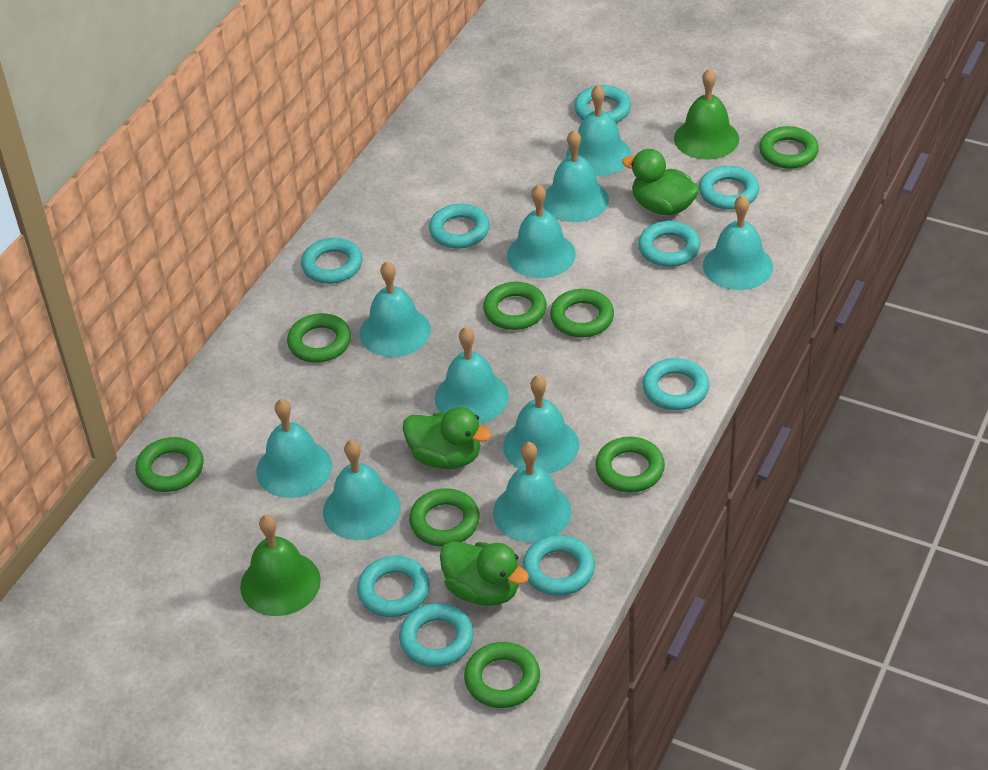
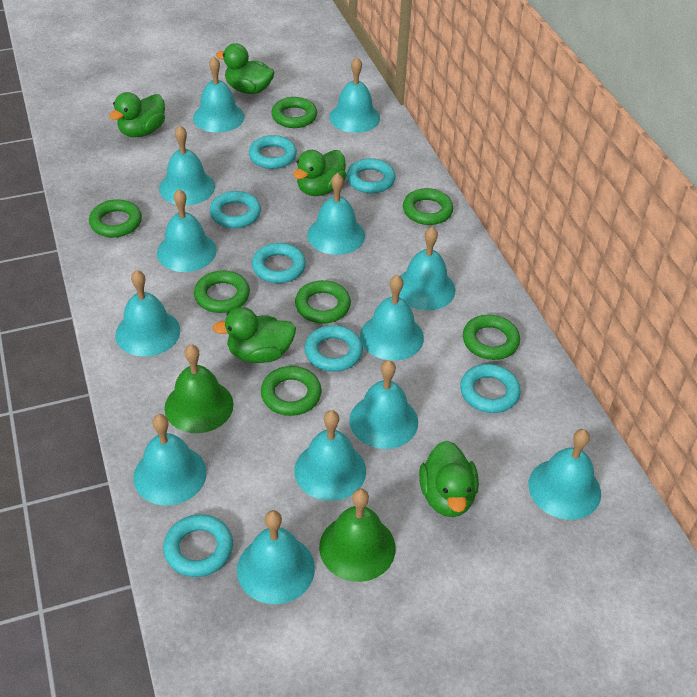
green duck: [403,407,492,469] [440,541,529,606] [622,149,699,215] = 3 -> [109,92,165,137] [213,307,296,363] [216,43,275,94] [293,150,347,196] [419,440,479,517] = 5
green ring: [135,437,204,492] [287,313,351,363] [409,488,480,547] [464,642,540,708] [483,282,547,330] [550,289,614,337] [595,437,665,493] [759,126,819,169] = 8 -> [89,199,142,237] [194,270,250,313] [261,366,322,416] [271,97,317,128] [295,280,351,323] [403,188,453,225] [463,315,520,360] = 7
turquoise bell: [256,399,332,498] [323,440,401,540] [360,261,431,357] [435,327,509,424] [493,442,571,543] [503,375,579,473] [507,184,576,278] [543,130,609,222] [566,85,631,176] [703,195,773,290] = 10 -> [115,270,180,357] [133,414,207,505] [157,189,217,272] [159,126,215,205] [193,57,245,133] [237,510,315,604] [294,410,366,501] [307,173,365,255] [329,57,380,133] [349,360,418,449] [360,275,424,361] [399,227,456,311] [528,429,601,520] = 13
turquoise ring: [301,238,363,284] [357,556,430,617] [399,603,474,667] [429,204,490,248] [523,535,595,596] [574,85,631,123] [638,221,700,267] [643,358,709,410] [699,166,759,210] = 9 -> [163,514,233,577] [210,191,261,228] [249,135,297,169] [252,243,306,283] [305,325,363,372] [347,158,396,193] [460,364,521,413] = 7

